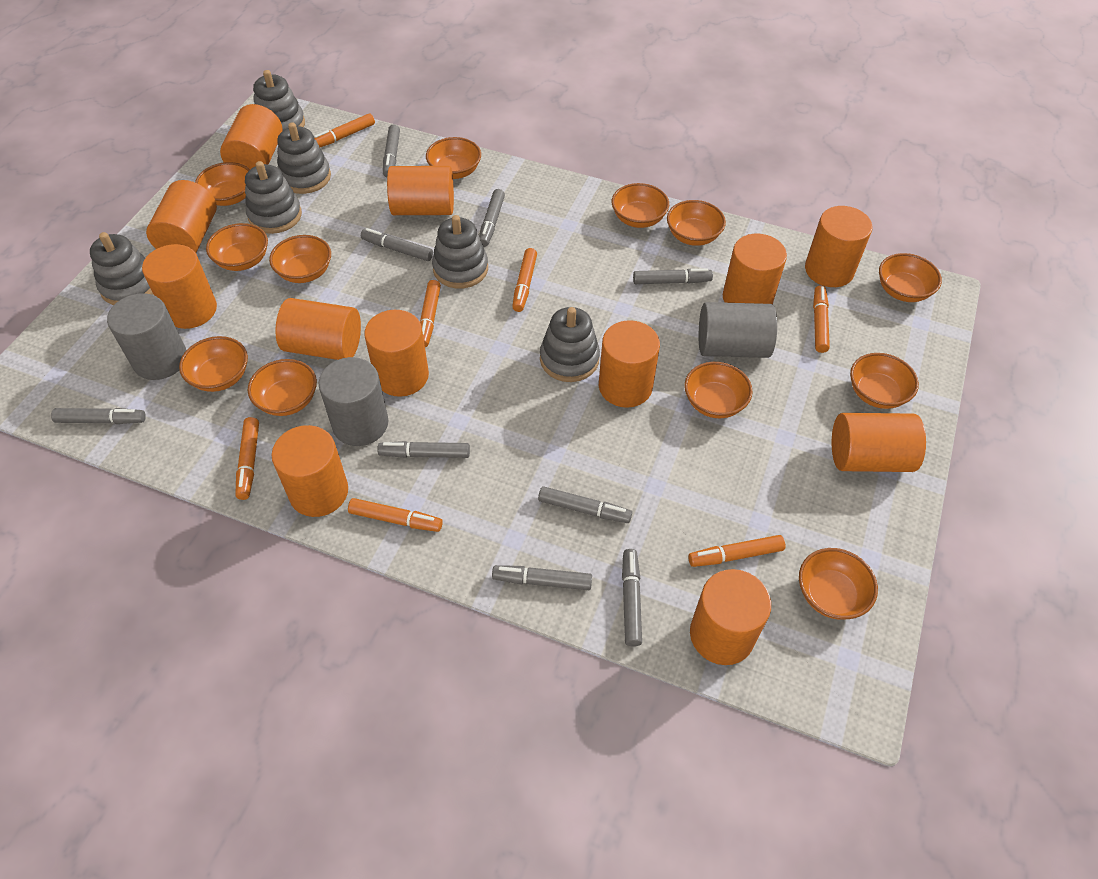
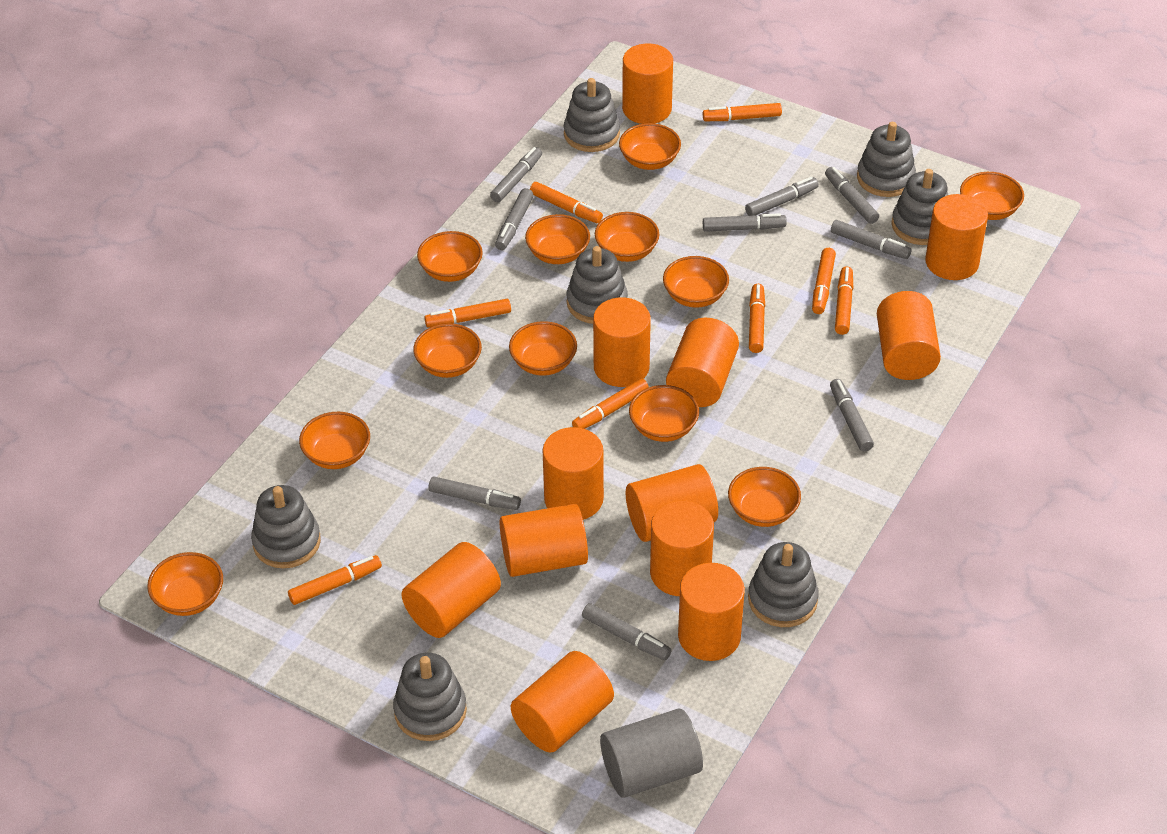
grey cylinder: [107,293,186,380] [319,357,388,446] [699,302,777,358] = 3 -> [600,709,703,798] = 1
grey stacking toy: [90,232,153,305] [245,161,302,234] [253,70,305,130] [277,122,331,194] [432,215,488,289] [540,307,600,382] = 6 -> [251,485,321,569] [393,653,467,741] [564,78,620,152] [567,246,628,324] [748,542,819,627] [857,122,916,197] [891,169,948,245] = 7
orange marker: [235,417,259,500] [314,113,375,148] [348,498,443,532] [420,280,441,347] [512,248,537,312] [688,535,785,567] [813,285,830,353] = 7 -> [288,555,382,605] [424,299,511,327] [530,182,603,223] [572,378,649,429] [703,103,782,121] [749,284,765,353] [812,248,836,314] [835,267,853,335] = 8

